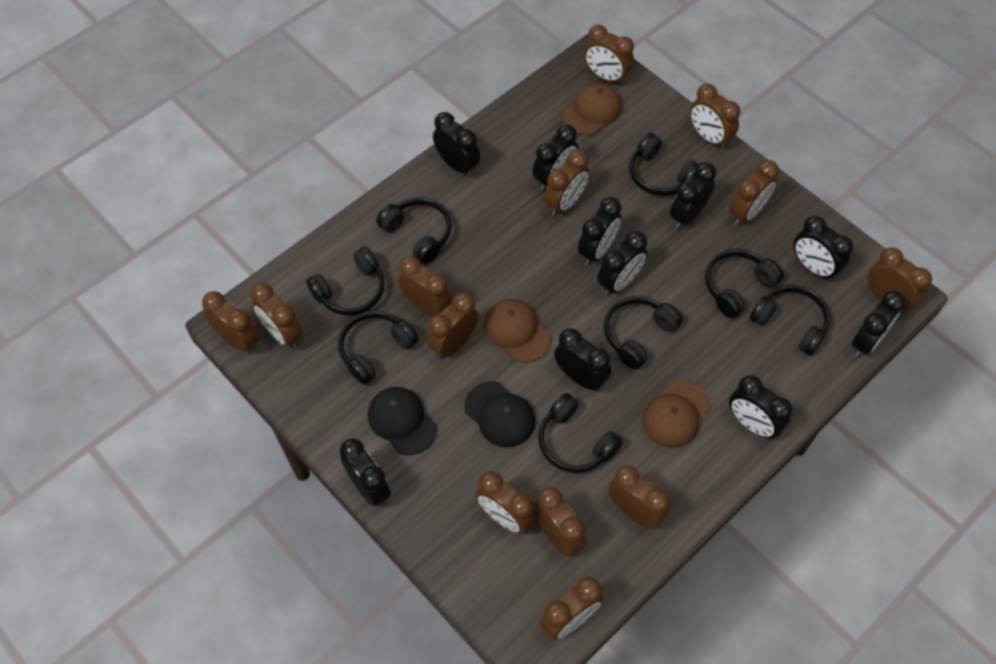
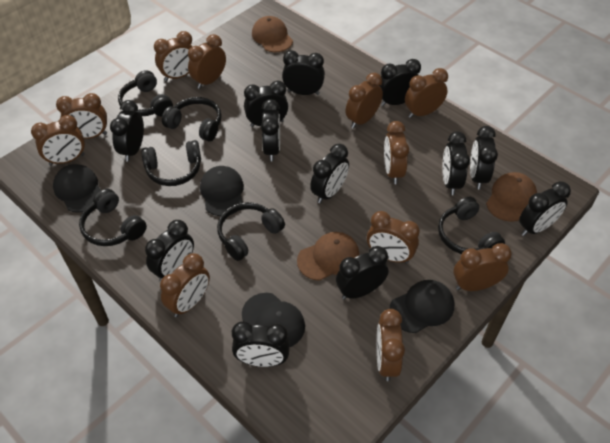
black cap: [368,387,437,455] [464,381,535,448] = 2 -> [53,164,101,213] [200,166,244,216] [242,293,305,347] [389,280,454,333] = 4
black clock: [340,438,391,507] [433,112,480,177] [532,124,578,191] [554,328,611,391] [578,197,622,265] [597,231,647,296] [670,162,717,229] [729,375,793,439] [793,215,853,281] [851,290,906,357] = 10 -> [110,100,144,162] [145,220,194,282] [232,321,290,367] [244,80,288,127] [261,99,280,161] [282,50,325,95] [310,144,349,204] [336,246,389,299] [379,59,421,106] [442,131,470,195] [470,126,498,189] [519,181,571,236] = 12
black headphones: [306,247,385,315] [338,311,419,385] [376,197,452,264] [538,393,623,473] [604,296,683,369] [629,132,699,196] [705,249,784,318] [750,285,830,356] = 8 -> [79,189,147,246] [118,70,173,116] [141,140,201,186] [162,97,222,141] [217,202,285,261] [438,197,505,254] = 6
brown clock: [202,291,260,353] [251,283,303,349] [398,256,452,317] [427,292,479,359] [476,471,536,534] [534,487,586,557] [540,577,603,640] [544,150,589,217] [584,25,634,85] [608,465,670,529] [690,84,740,149] [730,160,779,226] [868,247,932,313] = 13 -> [31,115,85,166] [56,93,107,139] [154,31,193,81] [160,253,210,317] [188,34,226,89] [346,73,383,129] [367,211,420,264] [376,309,405,381] [384,121,409,184] [405,68,448,118] [453,243,512,291] = 11

